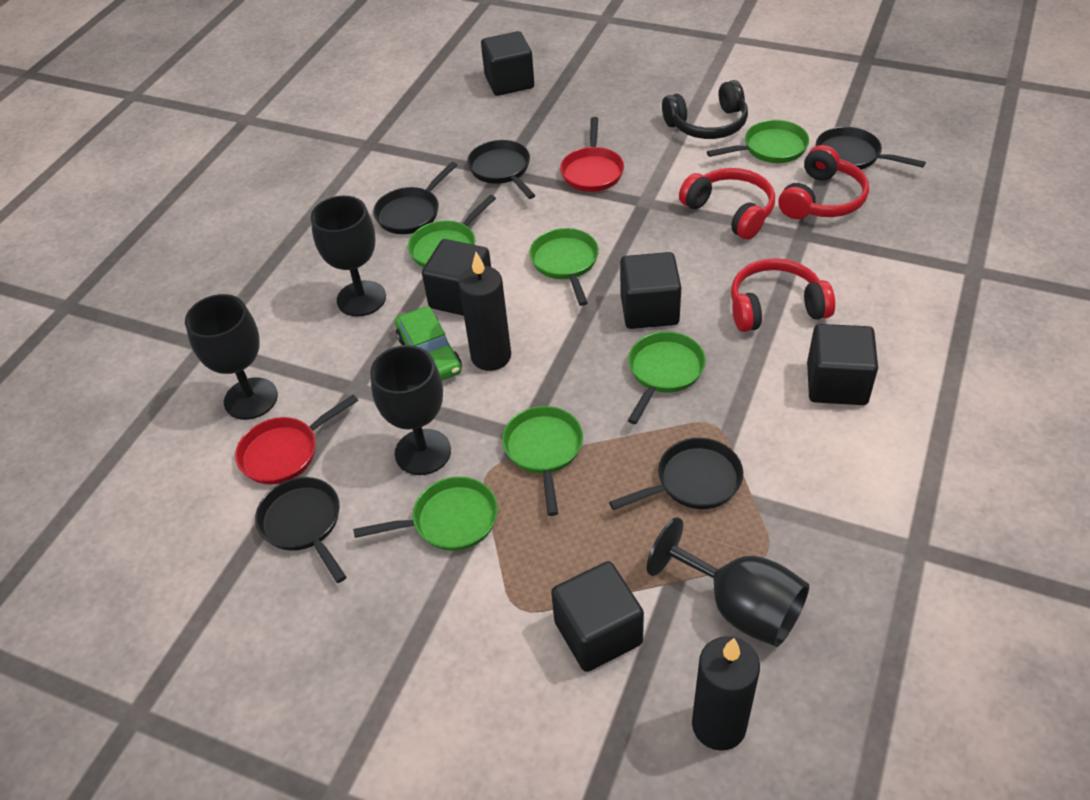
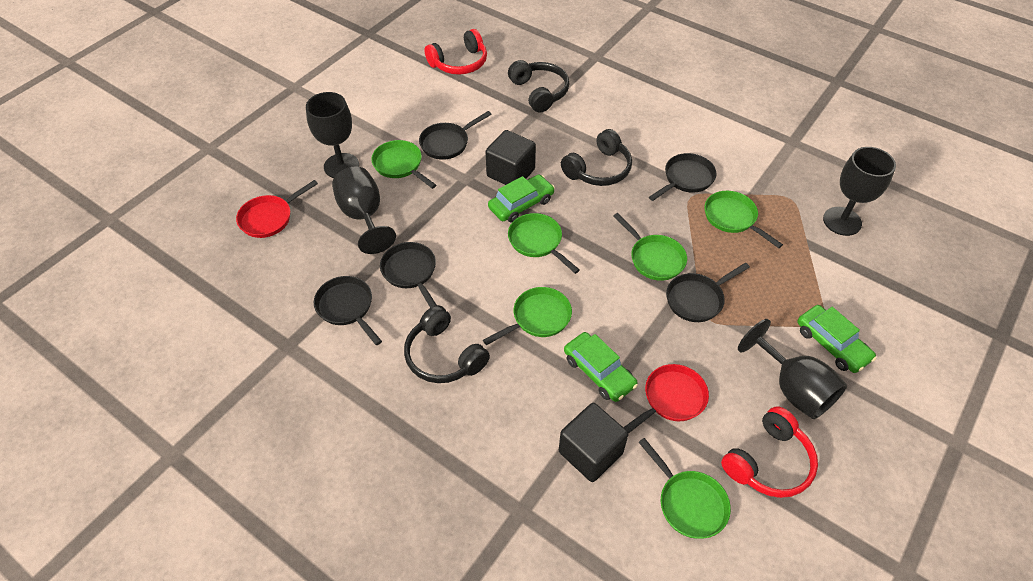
black candle: [458,252,511,371] [692,636,760,751] = 2 -> none = 0
black cube: [422,239,491,316] [481,31,534,96] [551,561,644,672] [620,252,681,329] [807,324,878,405] = 5 -> [485,130,536,185] [559,403,628,482] = 2
black headphones: [662,80,748,139] = 1 -> [404,305,490,383] [508,60,569,113] [561,129,632,186] = 3
green car: [395,306,462,380] = 1 -> [488,174,555,223] [564,332,638,402] [797,305,876,373] = 3
red headphones: [679,168,775,240] [731,258,835,332] [779,145,869,219] = 3 -> [424,29,487,75] [721,406,818,498] = 2

